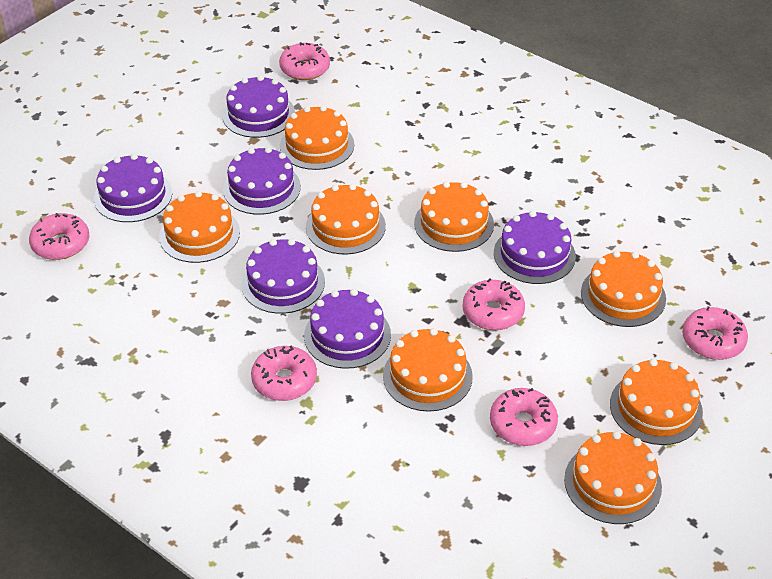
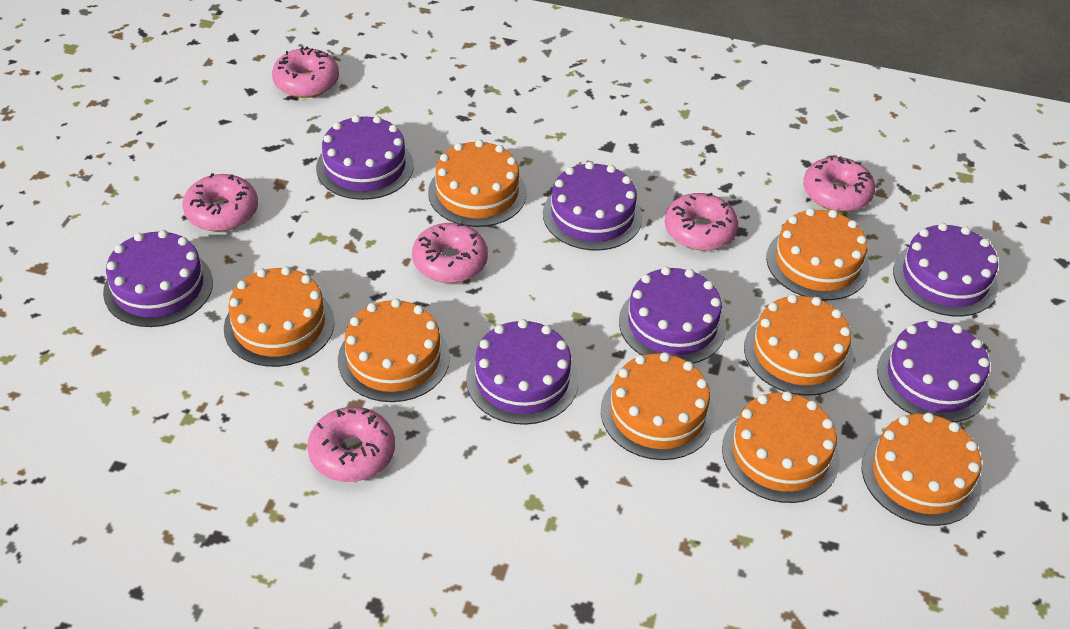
purple cake: [94,154,172,222] [222,75,295,138] [223,147,301,215] [241,239,325,314] [304,289,391,369] [494,211,576,284] = 6 -> [103,230,213,327] [316,115,414,200] [466,319,579,425] [543,161,642,250] [619,267,726,363] [877,319,990,422] [893,223,998,317] = 7

